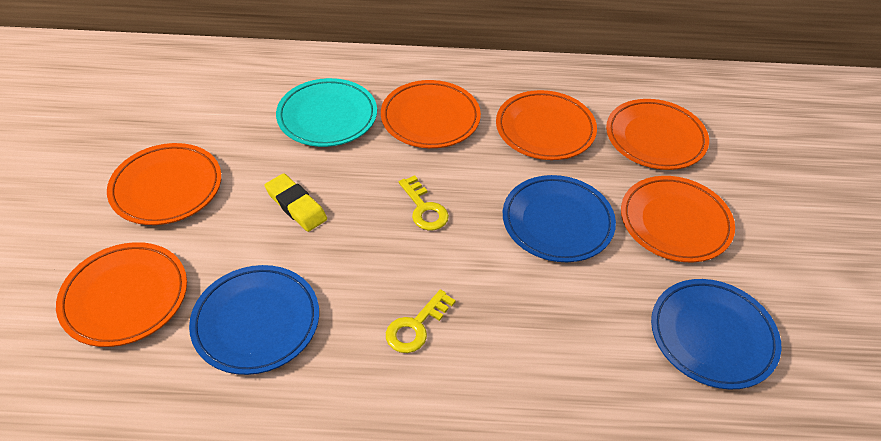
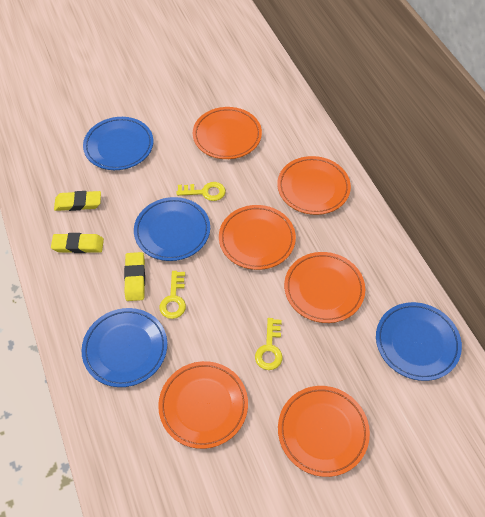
blue plate: [189,265,319,375] [503,175,616,262] [651,279,782,389] = 3 -> [81,308,167,387] [83,117,153,170] [134,197,210,261] [376,302,462,381] = 4
turquoise plate: [276,78,377,147] = 1 -> none = 0
yellow eraser: [265,173,327,232] = 1 -> [51,233,104,253] [54,191,101,211] [124,252,145,301] = 3
yellow key: [386,289,456,353] [399,175,449,230] = 2 -> [159,271,186,319] [177,182,226,201] [255,318,282,370] = 3

